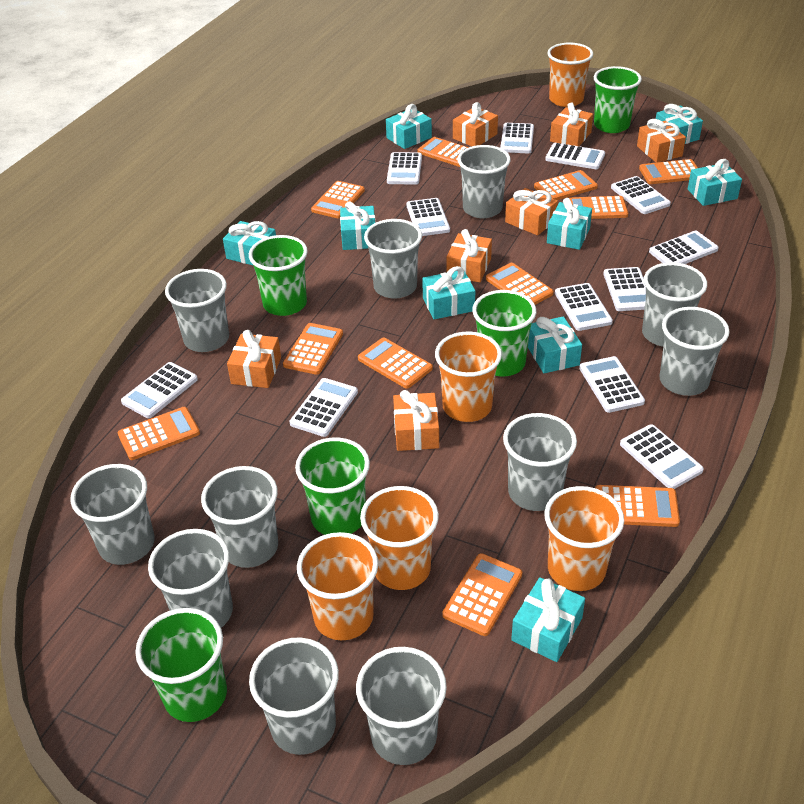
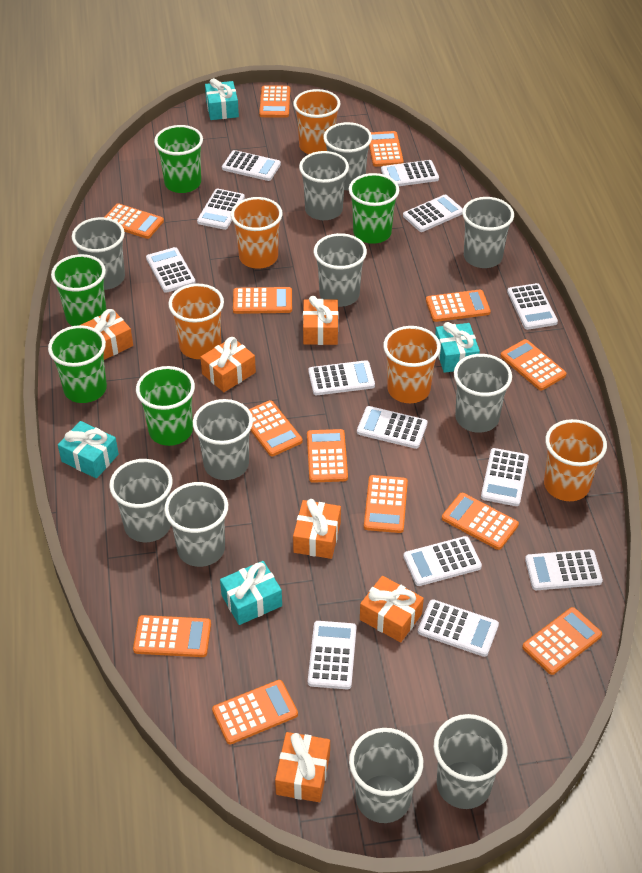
orange calculator: [118,407,200,460] [283,323,343,375] [311,181,365,219] [358,338,433,389] [418,137,469,167] [442,553,522,636] [486,263,554,305] [534,170,598,200] [569,196,628,219] [595,485,680,527] [639,159,698,184] = 11 -> [105,203,164,239] [133,615,211,657] [212,680,298,745] [233,287,292,314] [249,400,303,456] [259,85,290,118] [307,429,348,483] [364,475,408,533] [369,131,404,167] [426,289,491,322] [442,493,519,550] [500,339,567,391] [522,607,602,675] = 13
orange gift: [227,330,281,388] [393,390,439,451] [446,229,492,282] [453,102,498,146] [505,188,558,236] [550,102,593,146] [637,119,686,163] = 7 -> [81,309,133,360] [200,337,256,392] [275,732,330,802] [293,499,341,559] [303,296,338,345] [360,576,424,642] = 6
turquoise gift: [223,221,276,265] [340,202,376,250] [386,104,432,149] [422,266,475,319] [511,577,585,662] [528,316,582,373] [547,198,592,250] [656,104,703,144] [688,159,742,206] = 9 -> [58,421,119,478] [205,78,239,120] [220,561,282,625] [435,322,480,373] = 4
white calculator: [121,362,198,418] [290,378,358,437] [387,152,422,185] [406,198,450,236] [500,123,534,153] [545,143,605,169] [555,283,613,331] [579,356,645,413] [603,267,646,311] [611,176,671,214] [620,424,704,489] [649,231,719,264] = 12 -> [146,247,196,293] [197,189,245,230] [222,150,281,181] [308,360,375,395] [308,621,356,689] [357,406,428,449] [381,160,439,186] [403,194,463,232] [403,536,482,586] [418,600,499,657] [481,448,529,506] [507,283,558,330] [525,549,603,590] = 13

